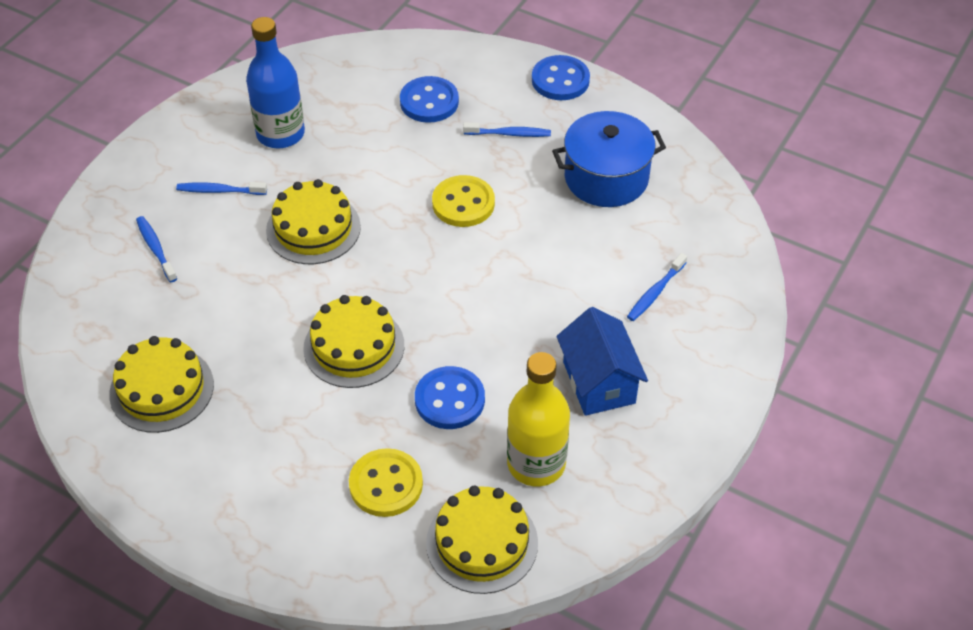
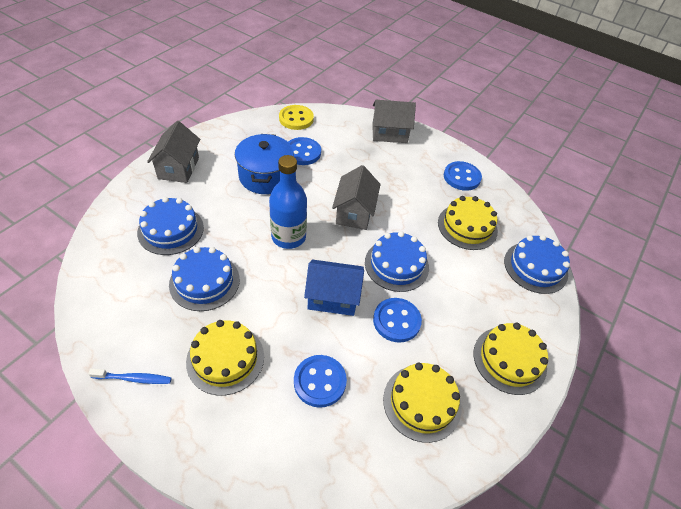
blue button: [400,76,459,123] [415,366,485,429] [532,55,590,100] = 3 -> [288,137,321,165] [294,355,347,408] [373,298,422,343] [444,161,482,191] = 4
blue cake: none = 0 -> [137,197,204,255] [169,247,240,311] [365,231,429,292] [504,235,570,294] = 4
blue toothbrush: [136,216,177,282] [176,182,267,195] [463,122,551,137] [627,253,687,321] = 4 -> [88,369,172,384] = 1
grey house: none = 0 -> [147,121,200,183] [332,165,381,230] [372,100,416,143] = 3
yellow bottle: [507,352,570,486] = 1 -> none = 0
yellow button: [349,448,423,517] [432,175,495,227] = 2 -> [279,105,314,130] = 1

